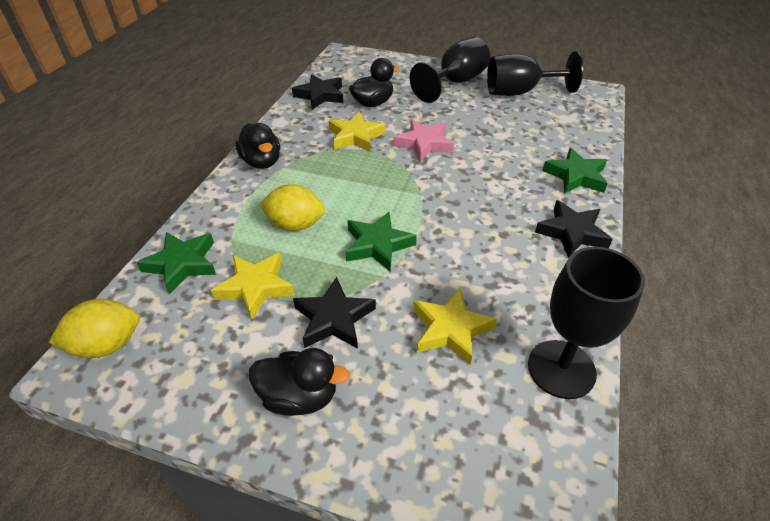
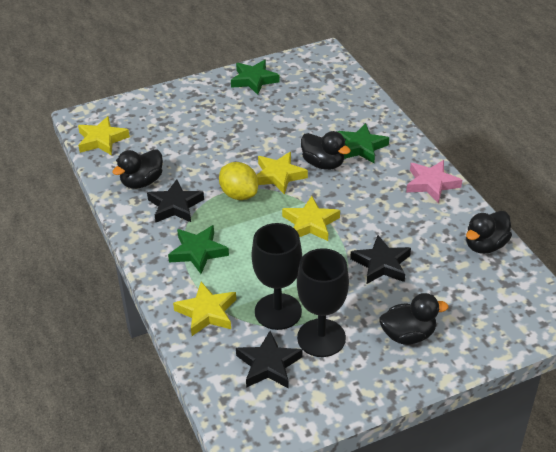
black duck: [235,123,280,169] [249,348,350,416] [349,58,399,107] = 3 -> [112,149,163,189] [301,131,351,170] [379,293,449,345] [466,211,512,254] = 4
black goblet: [410,37,490,103] [487,51,583,96] [528,247,645,399] = 3 -> [252,223,302,330] [297,248,349,357] = 2
yellow lemon: [49,299,139,358] [259,184,325,231] = 2 -> [219,162,258,200] = 1
yellow star: [211,253,295,320] [328,111,386,152] [413,288,497,365] = 3 -> [78,116,130,155] [173,282,236,336] [257,152,308,195] [282,196,340,241] = 4

